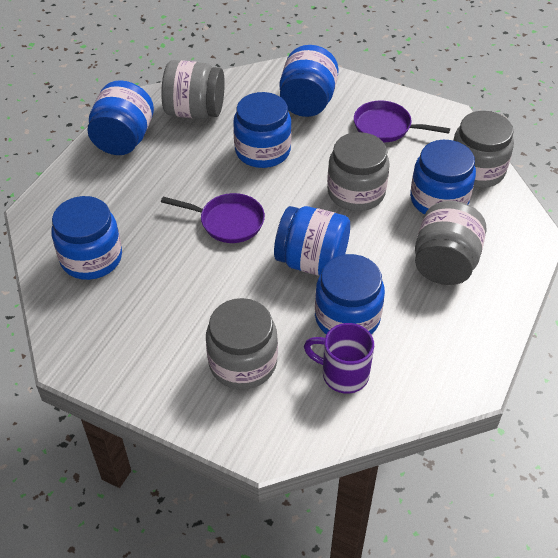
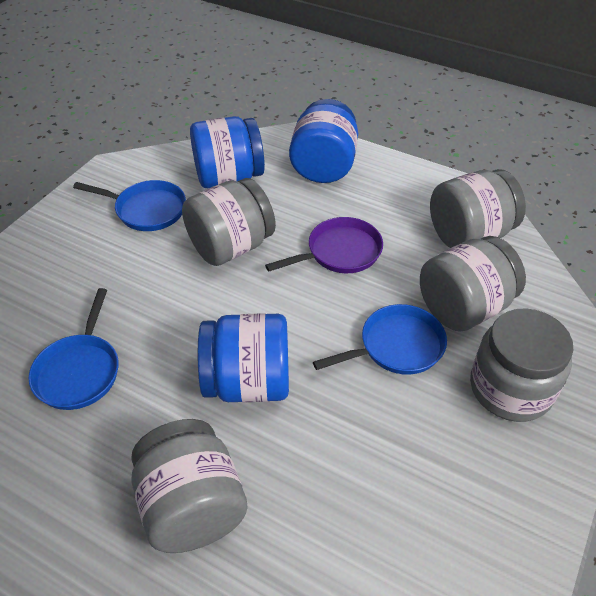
blue jar: [51,196,122,280] [87,80,154,155] [233,92,291,168] [274,206,350,276] [280,45,339,117] [315,254,385,335] [410,140,476,215] = 7 -> [190,116,265,188] [198,313,289,402] [289,99,358,183] = 3
blue pan: none = 0 -> [29,288,119,410] [73,180,186,231] [313,304,447,375] = 3
purple mug: [304,323,374,394] = 1 -> none = 0
purple pan: [161,193,265,243] [354,101,450,142] = 2 -> [265,217,383,273] = 1

